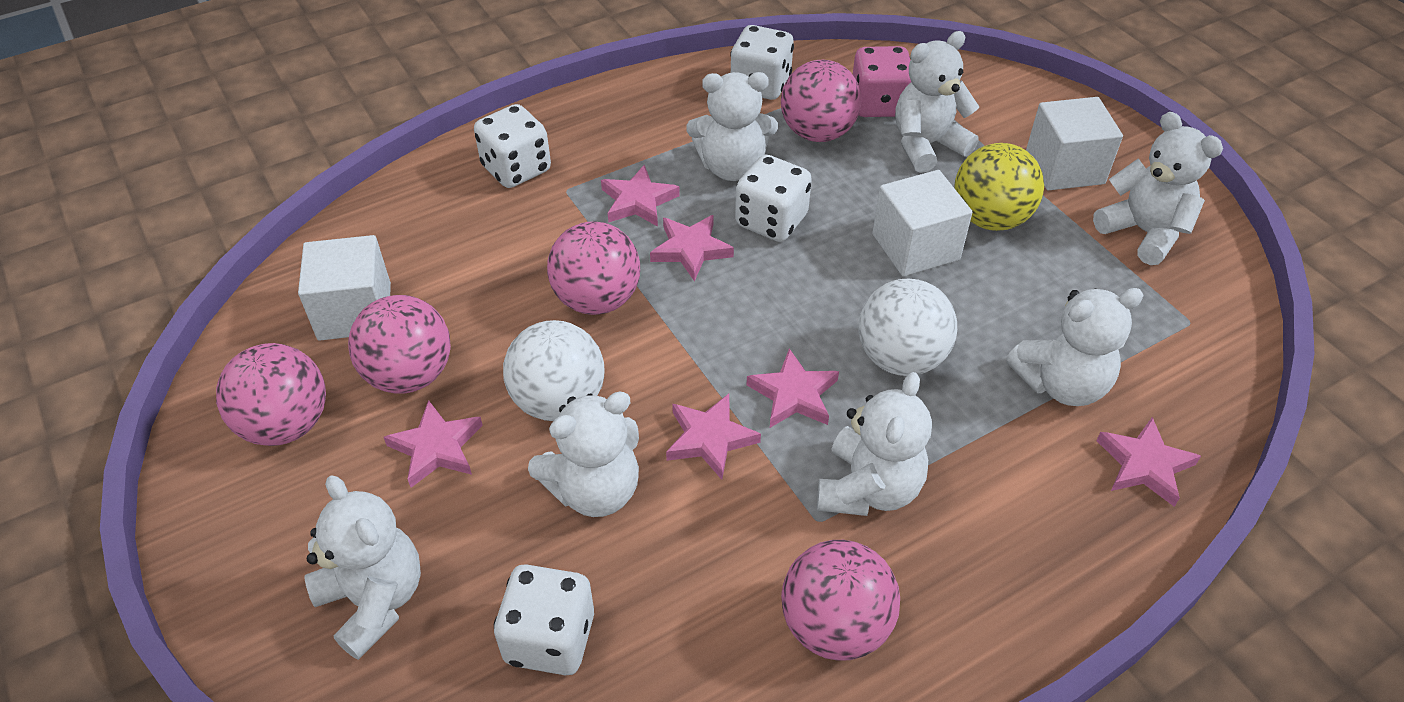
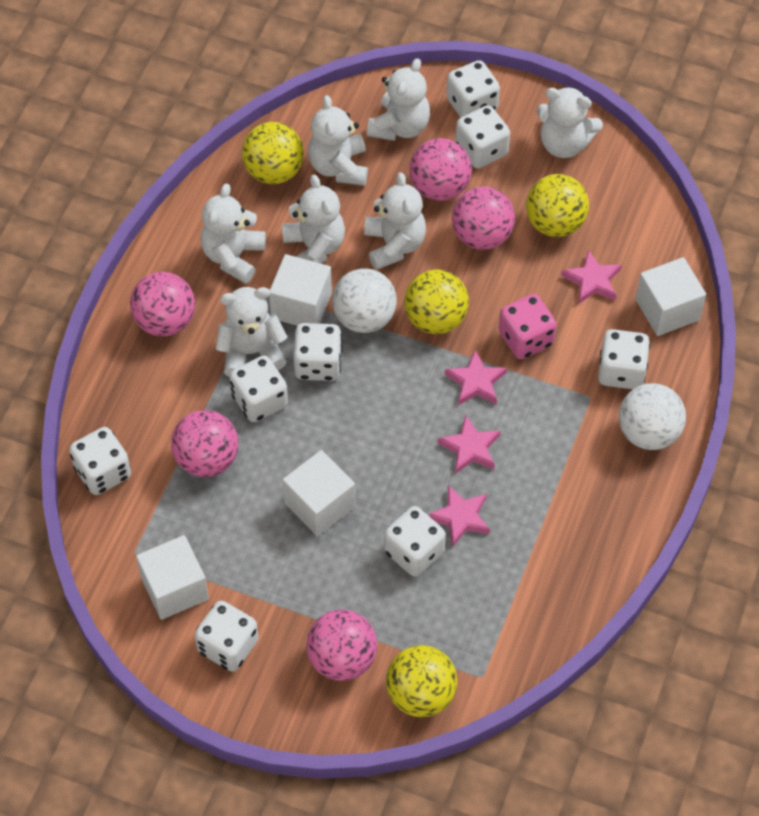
pink star: [384,400,483,488] [601,164,680,227] [650,215,734,281] [666,394,761,480] [747,348,839,428] [1096,417,1201,507] = 6 -> [428,485,490,547] [438,415,501,474] [445,350,507,405] [561,250,622,304] = 4
white cube: [298,235,391,341] [872,170,973,276] [1026,97,1123,190] = 3 -> [136,535,209,620] [269,254,332,326] [283,450,355,536] [636,257,706,336] = 4
white dice: [474,104,551,188] [494,564,594,675] [730,25,794,100] [735,155,812,242] = 4 -> [69,427,131,495] [195,601,258,672] [229,355,288,422] [293,323,342,381] [384,506,446,577] [446,60,500,118] [455,105,510,168] [598,329,650,389] = 8
yellow ball: [954,143,1044,231] = 1 -> [242,122,304,184] [386,645,458,717] [404,270,469,334] [526,174,589,237] = 4

